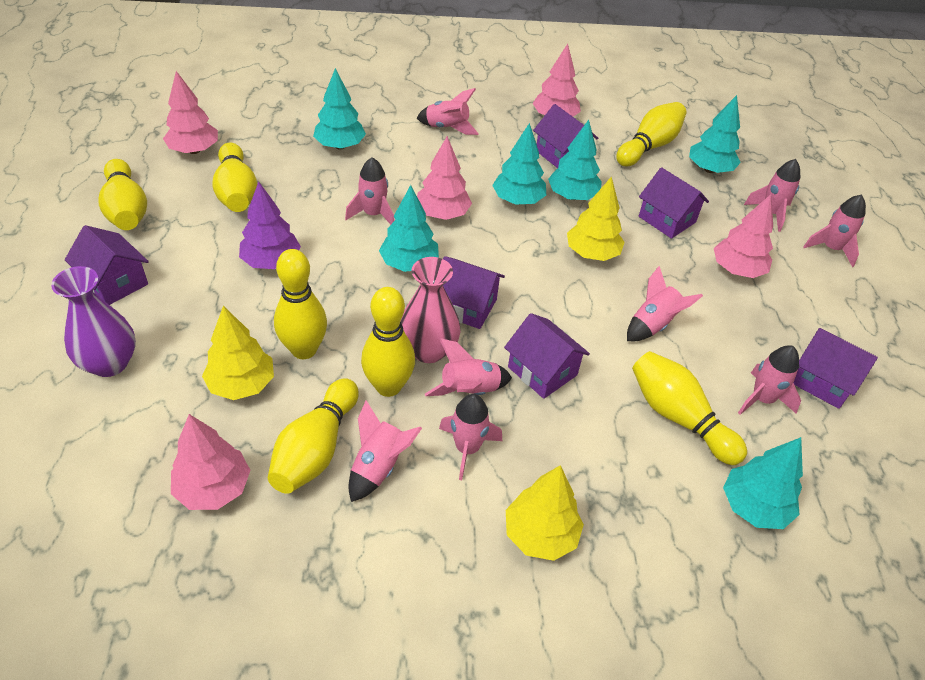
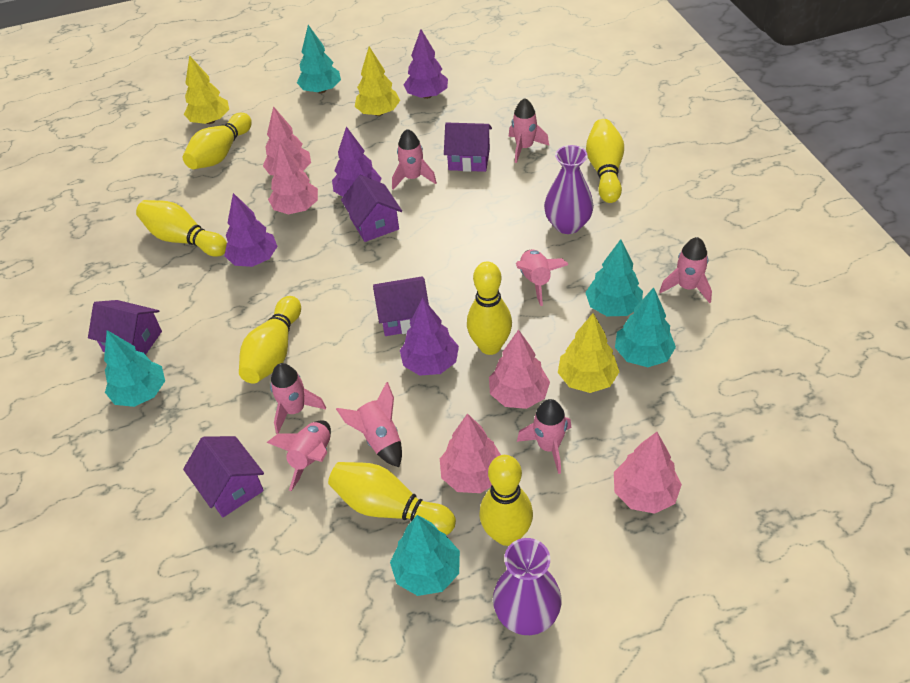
pink rocket: [345,157,395,225] [348,400,422,502] [417,88,479,135] [425,338,512,396] [439,394,502,480] [627,266,703,341] [738,345,801,415] [744,159,800,232] [803,194,866,267] = 9 -> [267,420,331,491] [270,363,326,434] [336,382,402,467] [392,129,437,190] [509,98,549,163] [516,250,569,306] [517,399,571,474] [659,237,712,303] = 8
pink vase: [401,257,461,363] = 1 -> none = 0
purple house: [65,225,149,305] [443,256,505,329] [504,313,590,399] [533,104,598,168] [639,167,709,239] [793,328,878,409] = 6 -> [88,300,162,355] [183,436,264,517] [341,175,402,242] [373,276,429,336] [444,123,492,172] = 5
purple tree: [239,181,301,269] = 1 -> [224,193,278,267] [332,126,382,197] [400,298,459,376] [403,30,448,99] = 4
purple vase: [51,266,136,377] = 1 -> [493,538,562,635] [544,145,594,234] = 2
turquoise tree: [313,68,366,149] [379,185,439,272] [492,123,546,205] [548,120,602,200] [689,95,741,173] [723,437,803,529] = 6 -> [104,330,165,407] [297,25,341,93] [390,515,460,596] [585,239,643,316] [615,288,676,367] = 5

